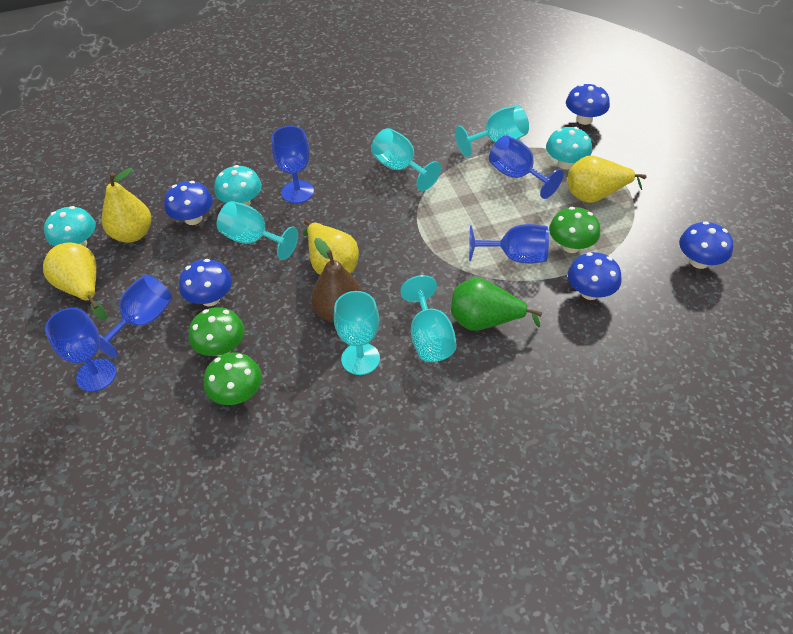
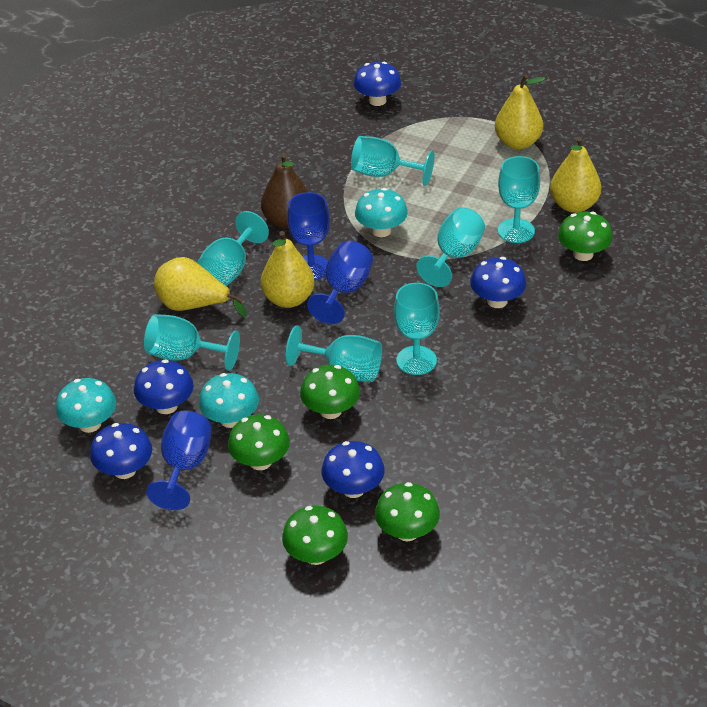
blue goblet: [45,308,116,392] [99,274,172,358] [271,126,314,203] [469,224,549,264] [489,135,564,199] = 5 -> [146,410,212,510] [287,192,330,280] [307,241,373,324] = 3
green mushroom: [189,307,245,356] [204,352,262,405] [549,207,600,253] = 3 -> [228,414,290,470] [282,506,348,565] [300,365,360,419] [375,482,440,541] [558,211,613,261] = 5
green pear: [451,278,542,331] = 1 -> none = 0
turquoise goblet: [217,201,298,260] [334,291,380,375] [371,128,441,191] [400,275,457,362] [455,105,529,157] = 5 -> [144,314,240,371] [197,211,269,286] [286,326,382,382] [351,136,435,186] [394,283,440,375] [417,207,485,287] [498,156,540,243] = 7

